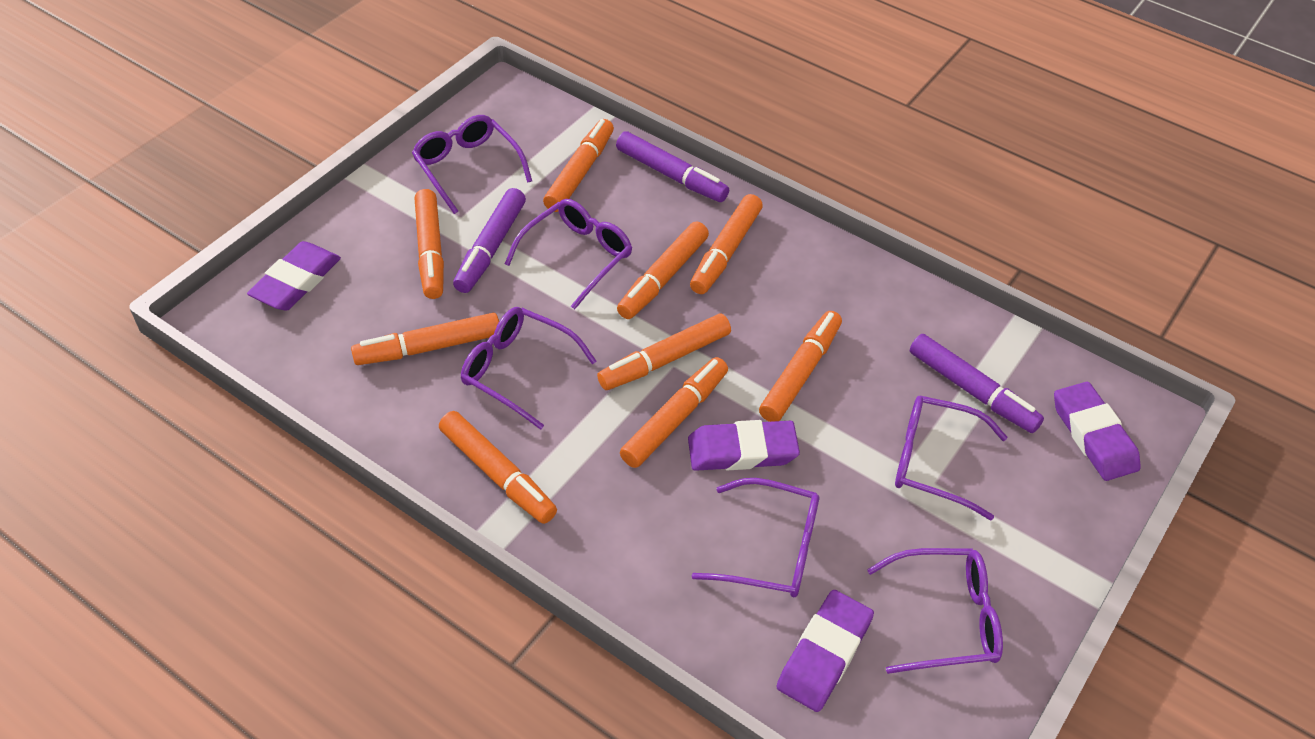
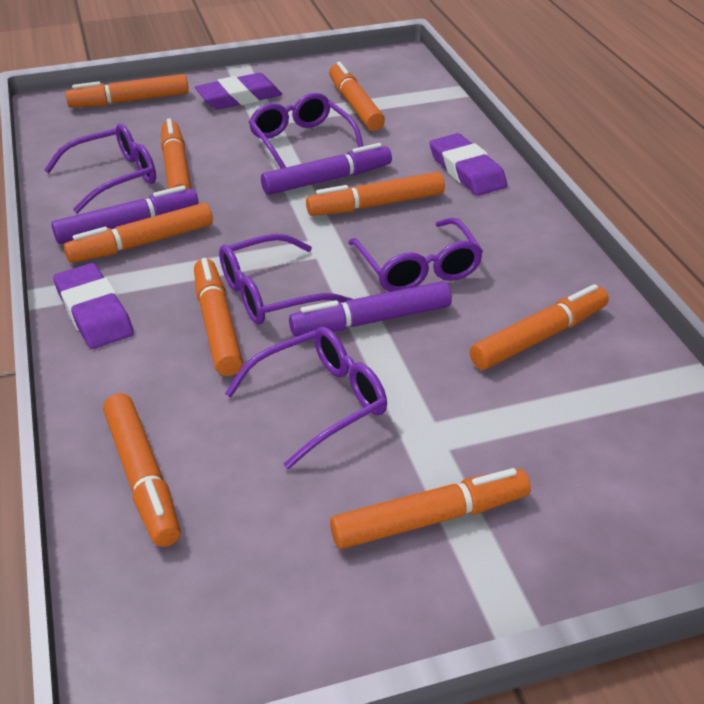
purple eraser: [247,241,341,311] [688,420,800,471] [776,590,874,712] [1054,382,1141,481] = 4 -> [53,263,134,349] [195,73,282,109] [429,133,507,196] = 3
purple glasses: [412,115,532,214] [461,307,597,430] [505,199,632,309] [692,478,819,597] [867,548,1003,674] [895,396,1007,521] = 6 -> [44,124,156,213] [219,234,352,325] [225,327,387,469] [249,93,363,169] [348,218,483,292] = 5

